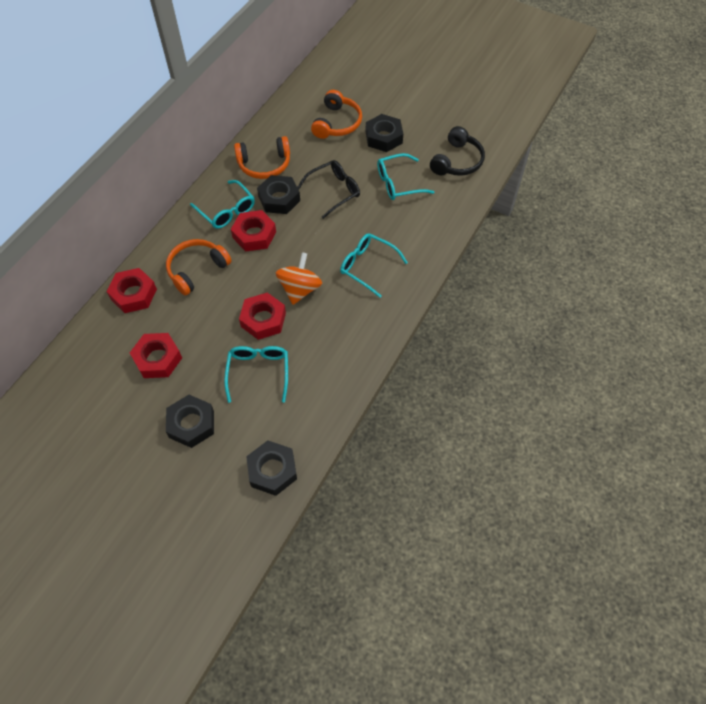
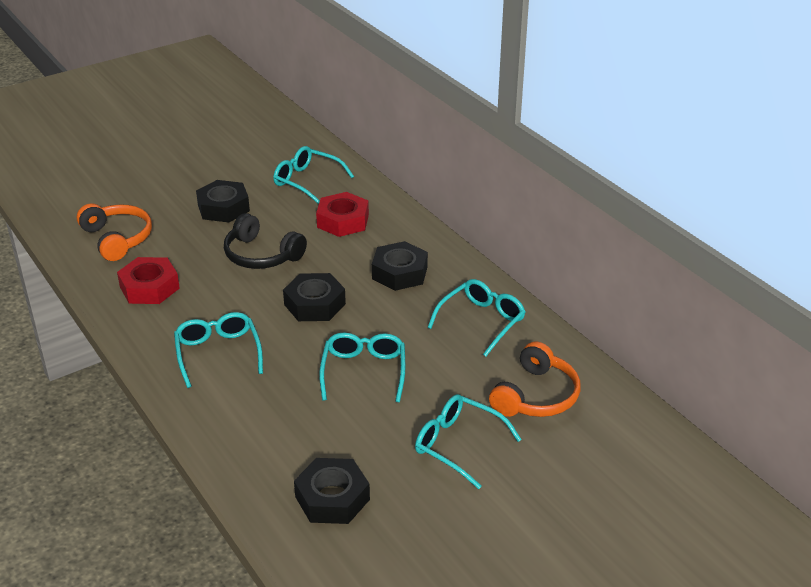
black glasses: [297,160,360,219] = 1 -> none = 0
orange headphones: [166,239,231,295] [234,136,290,179] [311,90,362,139] = 3 -> [77,203,152,261] [489,342,580,417] = 2
orange spinning top: [276,252,322,305] = 1 -> none = 0
red nut: [106,268,157,313] [130,333,182,378] [231,210,276,252] [239,293,286,340] = 4 -> [117,257,180,304] [316,192,369,237] = 2
turquoise glasses: [190,180,255,229] [224,346,288,403] [340,233,408,298] [377,153,434,200] = 4 -> [174,312,263,388] [273,146,354,204] [319,332,405,402] [415,394,522,489] [427,279,525,357] = 5

